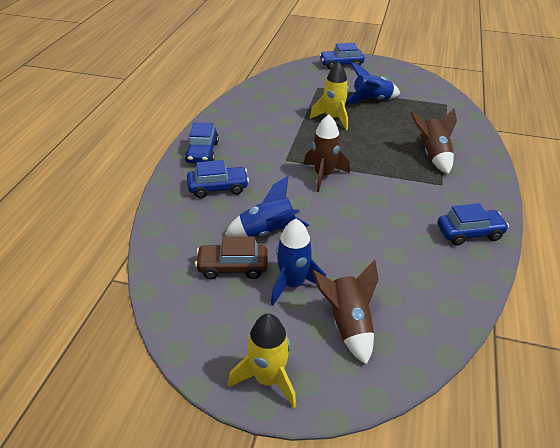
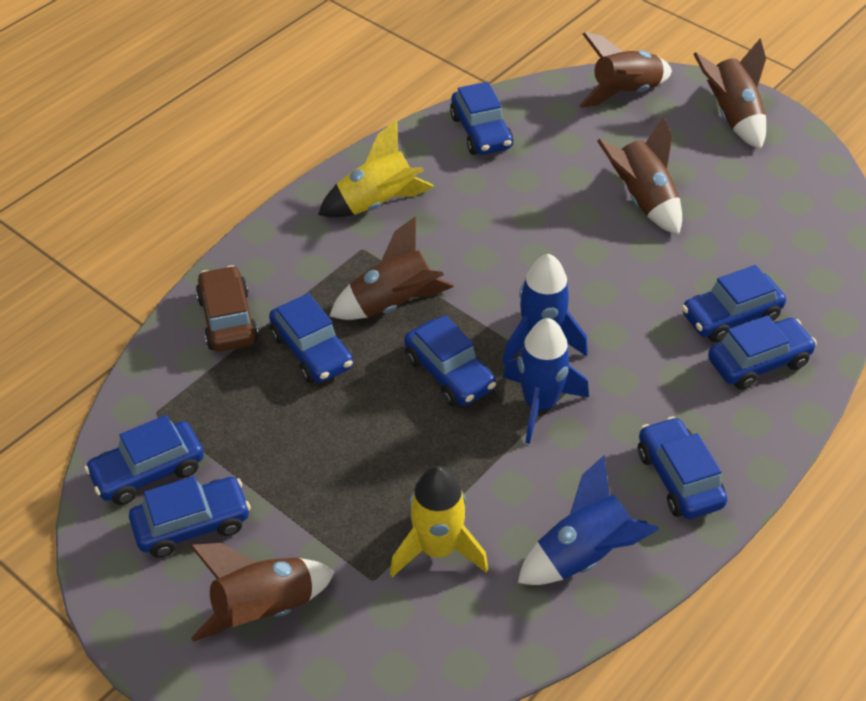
blue car: [185,122,219,163] [187,160,249,198] [319,43,365,70] [437,203,509,246] = 4 -> [84,415,204,505] [129,476,251,558] [269,293,353,383] [404,315,496,407] [450,82,514,155] [638,417,727,519] [682,265,786,343] [708,315,817,390] = 8
brown rocket: [304,115,350,192] [312,260,378,365] [411,109,457,174] = 3 -> [190,543,335,642] [330,216,454,320] [579,32,672,108] [597,116,682,235] [693,38,766,149] = 5

